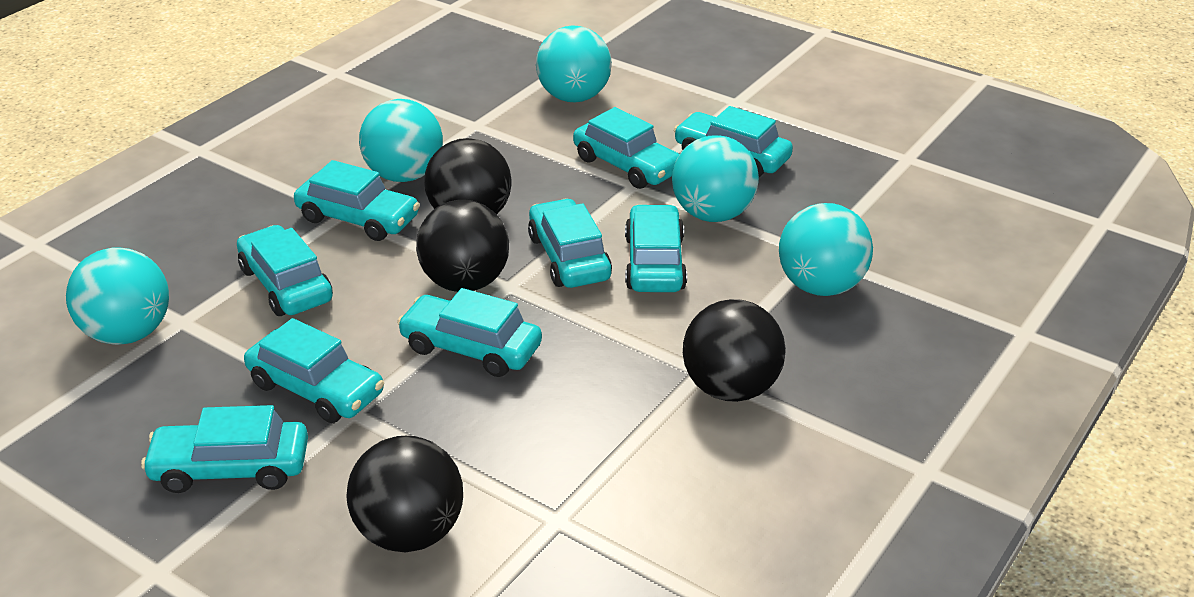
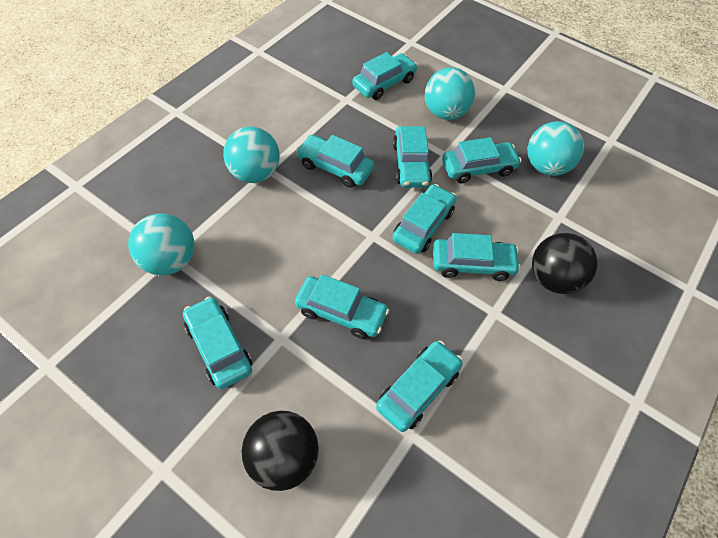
black ball: [346,436,463,553] [416,200,509,292] [424,138,512,214] [683,299,786,402] = 4 -> [242,411,319,491] [532,233,598,294] = 2
turquoise ball: [66,248,169,345] [359,99,443,182] [536,25,612,102] [672,136,759,222] [779,203,873,296] = 5 -> [128,213,195,275] [223,127,280,183] [425,67,475,120] [528,121,584,176] = 4

